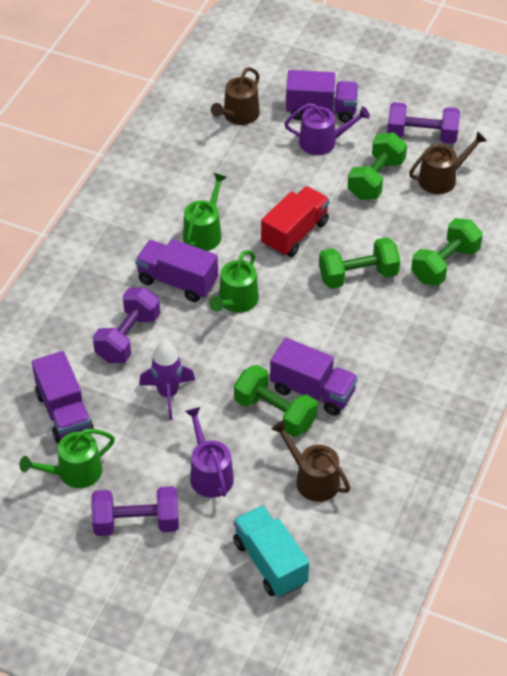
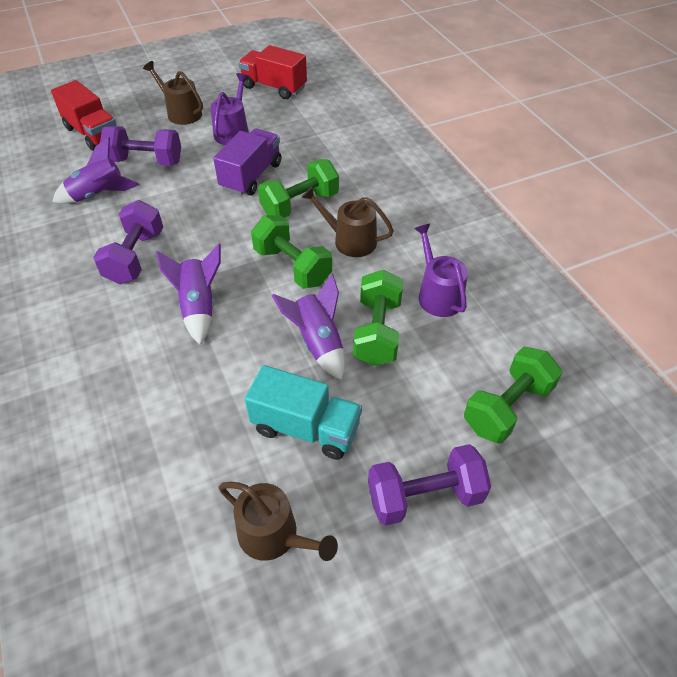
green watering can: [19,429,115,488] [183,173,227,251] [209,250,259,313] = 3 -> none = 0
purple rocket: [139,340,195,420] = 1 -> [52,137,140,204] [156,244,221,345] [271,274,345,381] = 3
purple truck: [32,351,94,444] [135,239,218,302] [270,338,358,416] [286,70,358,123] = 4 -> [213,128,281,196] = 1
red truck: [261,186,330,257] = 1 -> [51,80,117,151] [239,45,307,99] = 2

